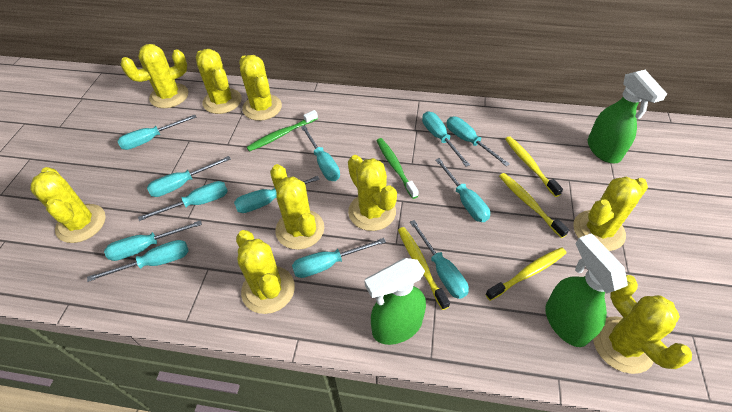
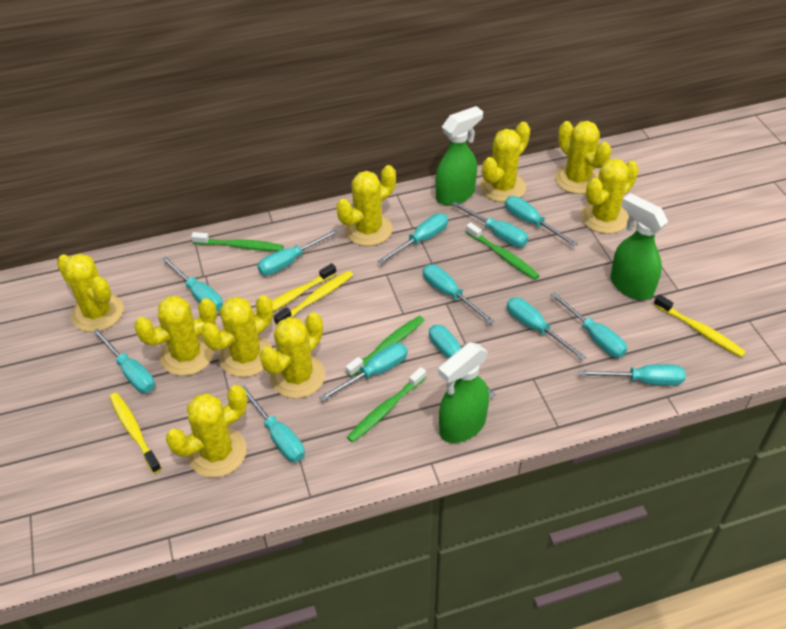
green toothbrush: [246,110,318,152] [377,138,419,199] = 2 -> [191,232,284,251] [345,316,425,377] [347,367,426,443] [466,222,540,280] = 4
turquoise screwdriver: [87,240,188,282] [104,220,202,261] [117,115,196,150] [138,181,228,221] [147,156,231,197] [234,176,320,213] [292,238,386,278] [301,125,340,181] [410,220,469,299] [422,112,470,167] [436,158,490,222] [447,117,510,166] = 12 -> [93,329,155,393] [161,257,223,312] [242,385,305,462] [257,229,339,276] [319,343,408,401] [377,213,448,264] [423,264,494,324] [429,325,496,397] [451,202,528,247] [505,196,578,247] [507,297,586,361] [550,292,627,358] [578,364,686,386] = 13

